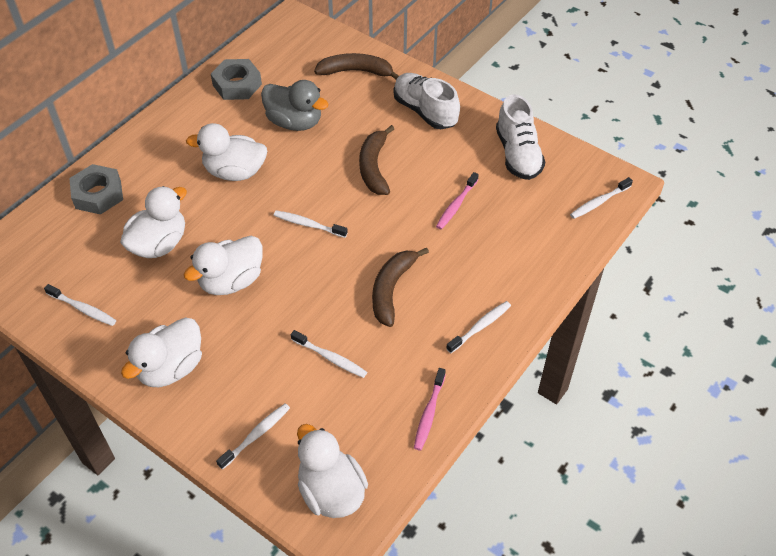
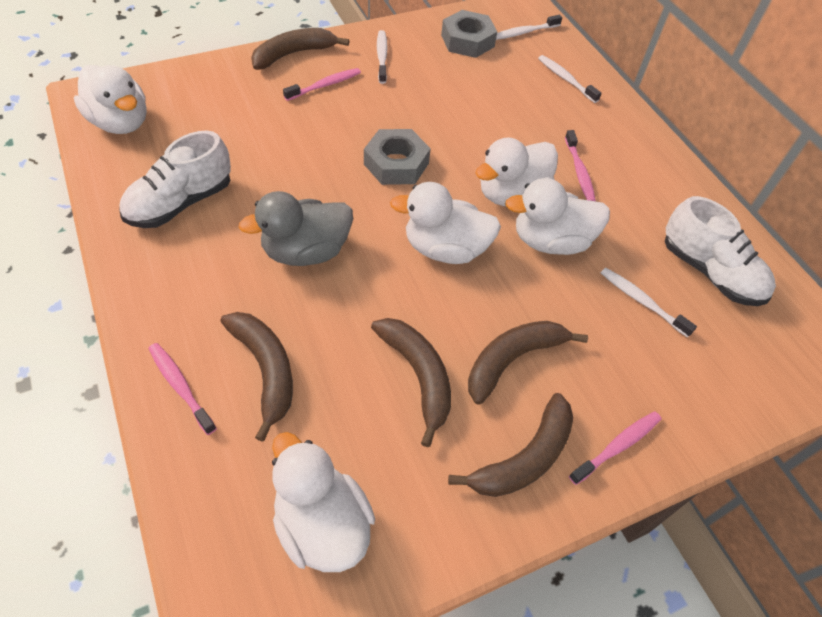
brown banana: [314,53,399,79] [359,125,394,195] [372,248,429,327] = 3 -> [221,312,293,442] [251,28,349,70] [371,318,451,447] [448,393,574,497] [468,321,588,405] = 5
pink toothbrush: [414,368,446,451] [436,172,479,229] = 2 -> [148,343,217,435] [283,68,361,101] [565,130,596,201] [569,412,661,485] = 4
white toothbrush: [44,284,116,326] [216,403,290,470] [274,210,348,238] [291,330,367,378] [446,301,511,353] [570,177,633,219] = 6 -> [377,30,388,84] [496,15,562,40] [538,55,602,103] [601,268,697,338] = 4

